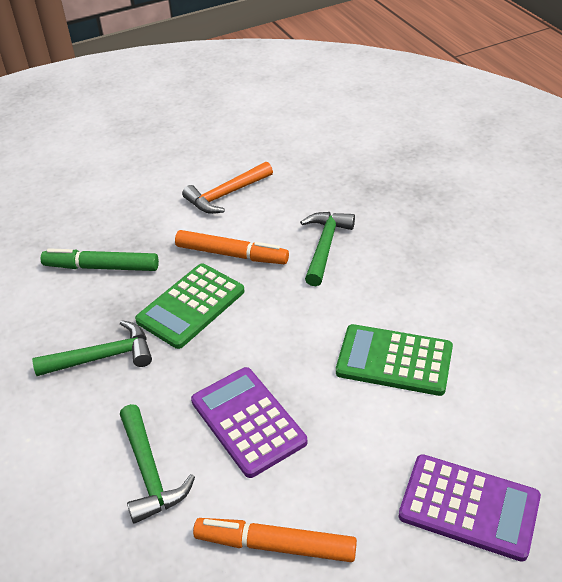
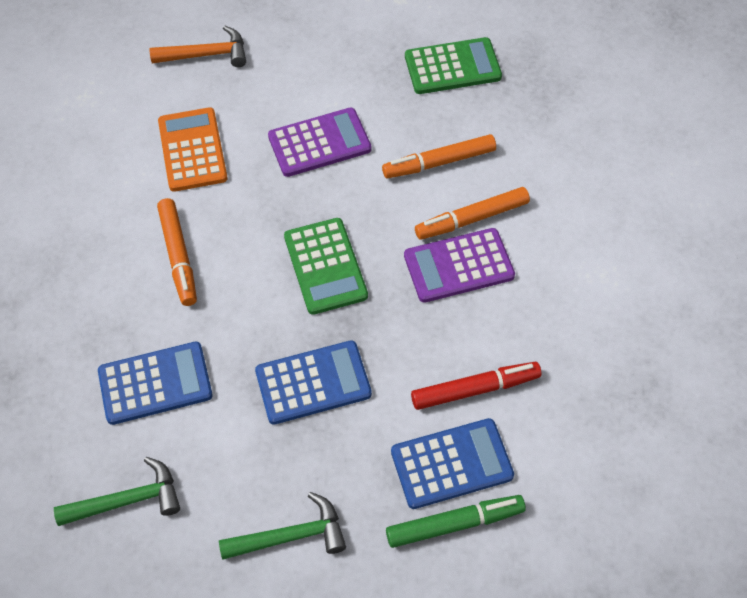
blue calculator: none = 0 -> [98,341,213,425] [255,340,372,425] [391,418,514,509] = 3
green hammer: [32,320,152,376] [120,404,195,524] [300,212,355,286] = 3 -> [54,457,180,526] [219,492,346,560] = 2
orange calculator: none = 0 -> [158,107,228,192] = 1
orange marker: [175,230,289,264] [193,518,357,562] = 2 -> [157,198,197,306] [382,134,496,178] [415,187,530,240] = 3
red marker: none = 0 -> [411,362,542,410] = 1

